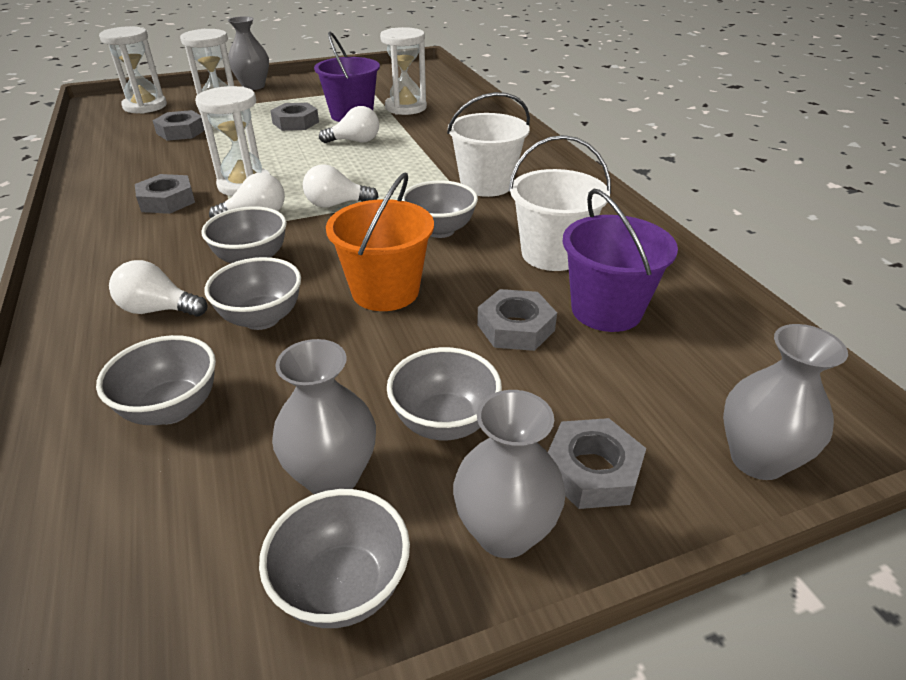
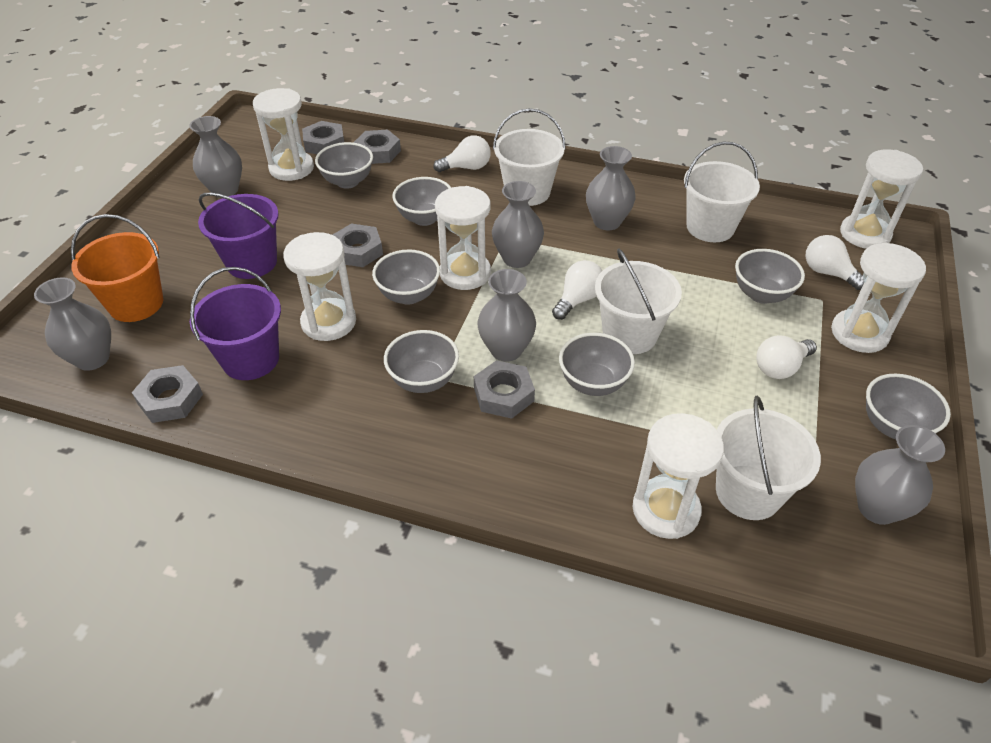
grey bowl: [96,335,216,425] [202,206,287,263] [204,257,301,330] [259,489,410,628] [387,347,502,440] [401,180,478,238] = 6 -> [315,142,373,189] [372,249,440,305] [384,330,459,393] [393,177,451,226] [559,333,635,396] [735,249,805,304] [866,374,951,440] = 7
grey vase: [228,16,269,90] [272,339,376,494] [453,390,565,558] [723,324,848,480] = 4 -> [34,277,111,371] [189,116,242,198] [477,269,536,362] [492,181,544,268] [586,146,636,231] [855,425,945,525] = 6
white bucket: [447,92,530,197] [509,135,611,271] = 2 -> [493,108,566,206] [595,249,682,354] [684,142,760,242] [716,396,821,520] = 4
white hourglass: [99,26,167,114] [180,29,234,112] [195,86,271,196] [380,27,427,115] = 4 -> [253,88,314,181] [283,232,356,341] [435,186,491,290] [633,413,724,539] [831,243,926,353] [840,149,923,249] = 6

